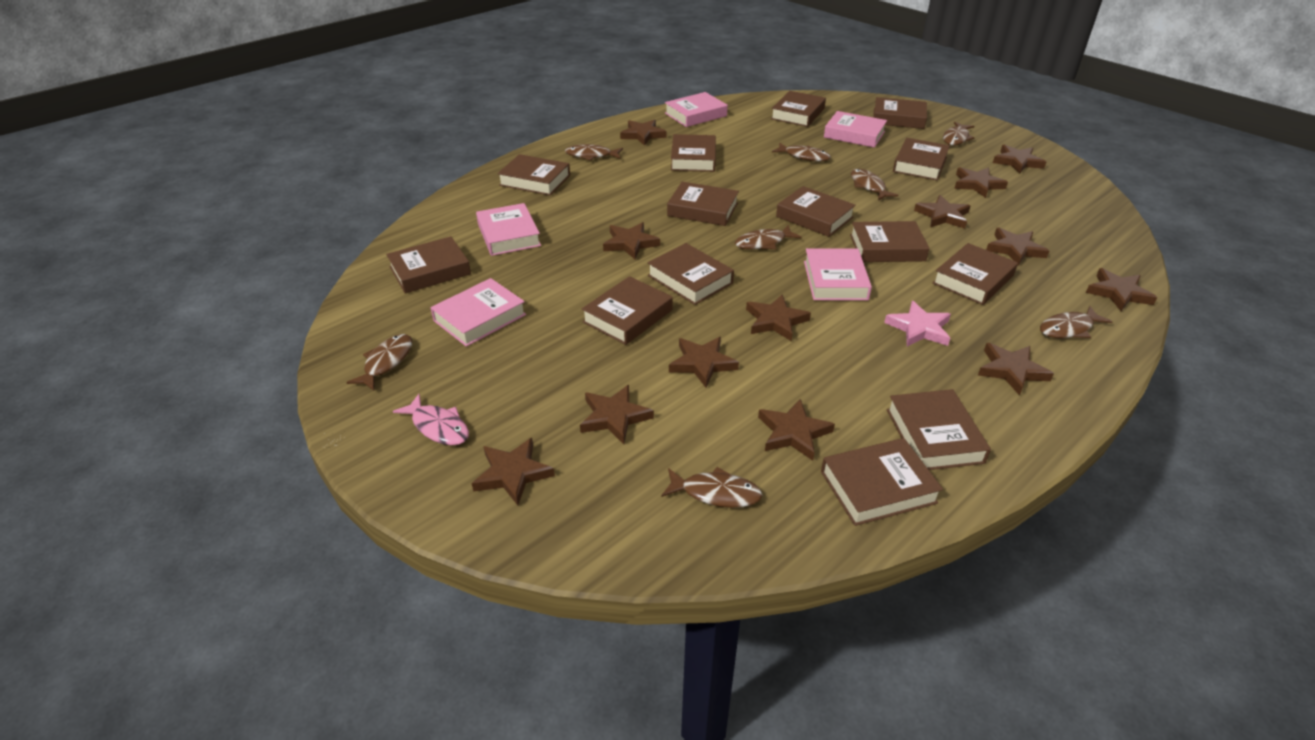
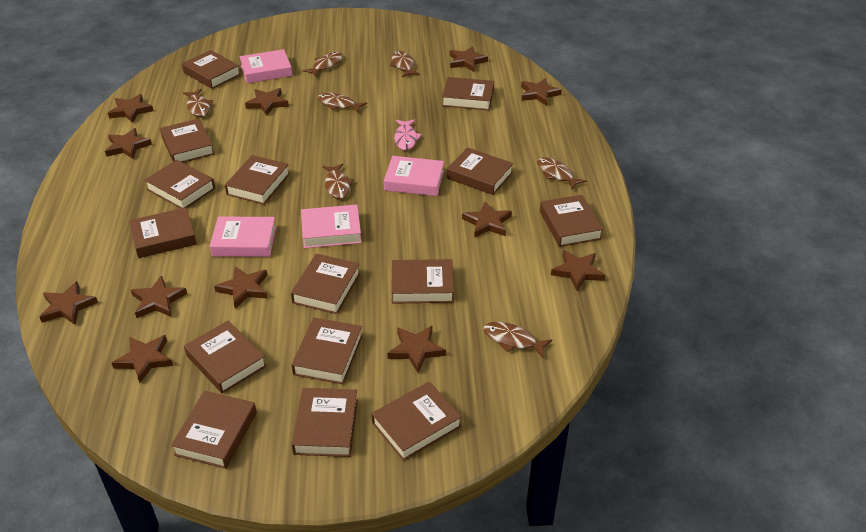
brown book: [386,236,471,293] [497,154,570,195] [582,276,673,345] [648,243,734,305] [667,182,739,226] [671,134,716,172] [771,91,826,127] [776,186,856,237] [821,438,943,526] [850,221,930,262] [873,97,927,129] [887,389,991,470] [893,138,950,180] [932,243,1018,305] = 14 -> [129,207,197,258] [144,160,215,209] [160,119,214,163] [171,391,257,469] [182,50,241,89] [184,320,267,394] [225,155,290,205] [291,254,360,314] [291,318,363,384] [291,388,358,457] [372,382,462,461] [391,259,454,304] [442,77,494,110] [447,147,513,195] [540,195,603,247] = 15
brown fish: [346,334,413,390] [565,144,623,161] [661,467,762,508] [735,225,802,249] [772,143,831,161] [851,169,898,201] [943,122,974,145] [1040,306,1113,338] = 8 -> [183,89,213,117] [302,52,343,77] [317,93,367,113] [322,163,354,199] [390,51,420,77] [483,322,552,357] [537,157,587,190] = 7
brown star: [472,438,555,506] [580,385,654,444] [603,222,660,259] [620,119,667,146] [669,337,739,387] [746,294,811,341] [758,399,835,461] [914,195,970,229] [954,167,1008,198] [978,343,1054,396] [986,228,1049,266] [993,145,1046,174] [1086,268,1158,311] = 13 -> [40,281,98,325] [105,128,152,159] [108,94,153,123] [112,335,173,383] [131,275,187,318] [214,266,268,309] [245,88,289,116] [387,326,446,373] [450,46,488,72] [462,201,512,238] [521,78,562,106] [551,250,605,291] = 12
pink book: [430,278,526,347] [476,203,541,256] [665,92,728,127] [804,248,872,300] [824,111,887,148] = 5 -> [210,216,276,257] [239,49,292,83] [301,205,362,248] [384,156,444,196] = 4
pink star: [884,301,951,346] = 1 -> none = 0

